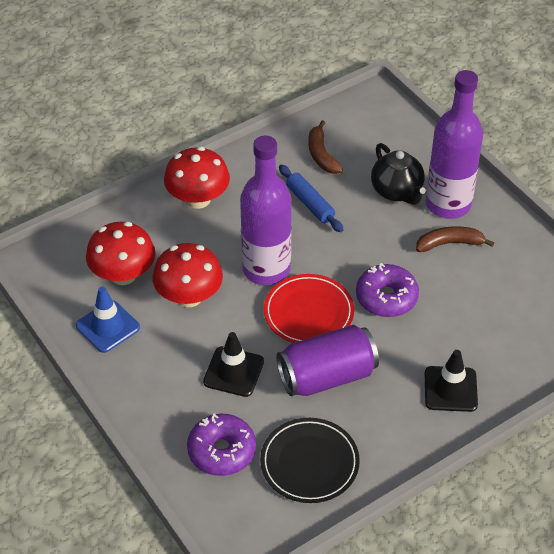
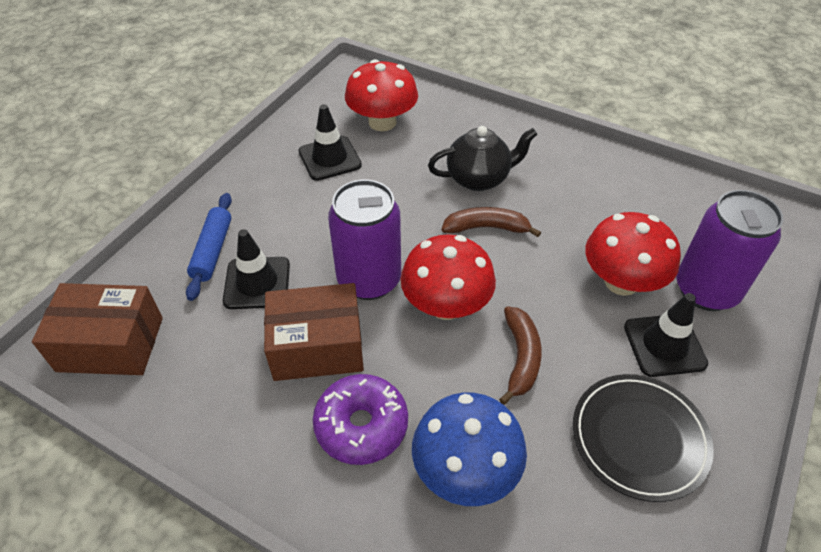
black traffic cone: [203,332,264,397] [425,350,478,412] = 2 -> [223,229,290,309] [299,104,362,181] [624,293,708,377] = 3
blue mushroom: none = 0 -> [412,393,527,506] = 1
blue traffic cone: [76,287,140,353] = 1 -> none = 0
brown box: none = 0 -> [32,283,163,375] [264,283,364,381] = 2
purple bottle: [240,136,291,285] [426,70,483,219] = 2 -> none = 0
purple can: [277,325,379,396] = 1 -> [328,180,401,300] [676,190,783,311] = 2
purple donut: [187,414,256,476] [356,263,419,317] = 2 -> [313,374,408,465] = 1
red plate: [264,274,354,343] = 1 -> none = 0

